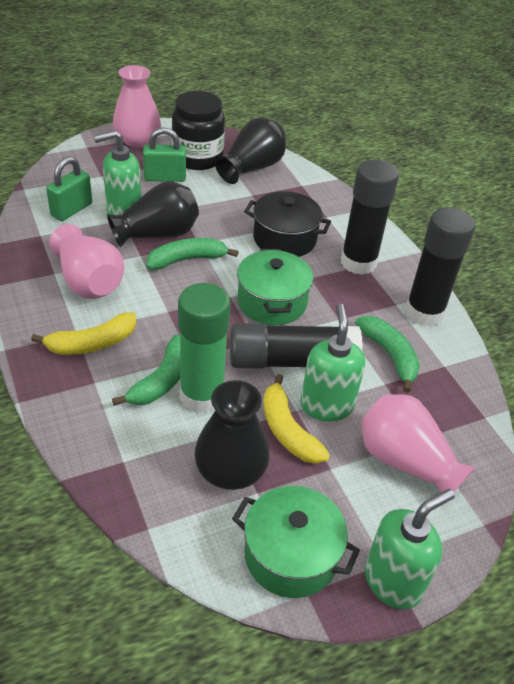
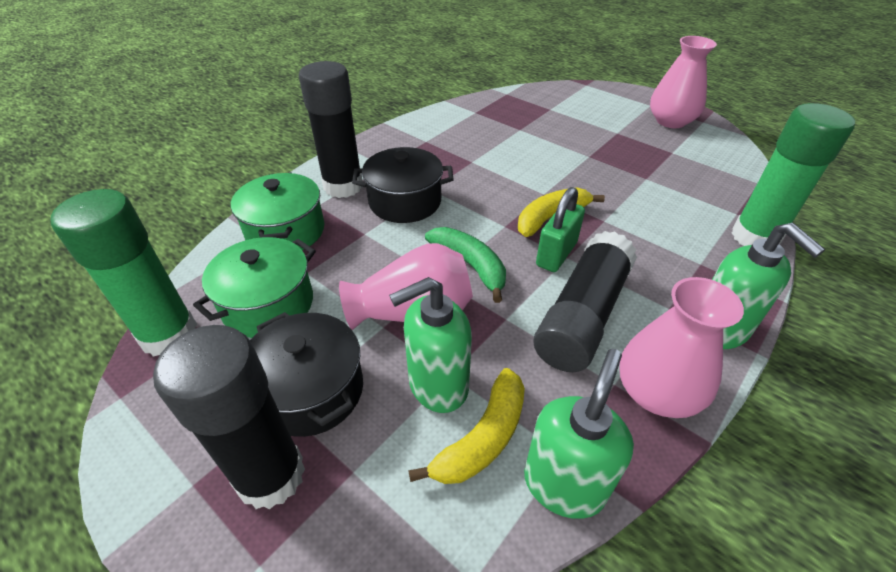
black jar: [172,91,225,170] = 1 -> none = 0
black pot: [244,191,331,257] = 1 -> [250,312,363,437] [352,147,454,223] = 2
black vase: [107,181,199,247] [194,380,270,490] [215,117,286,184] = 3 -> none = 0
green banana: [112,334,180,406] [146,238,238,270] [355,316,420,393] = 3 -> [425,227,506,303] = 1
green glue stick: [178,283,231,413] = 1 -> [51,189,197,357] [731,103,855,246] = 2
green padlock: [46,157,92,221] [143,128,186,182] = 2 -> [536,187,585,272] = 1

